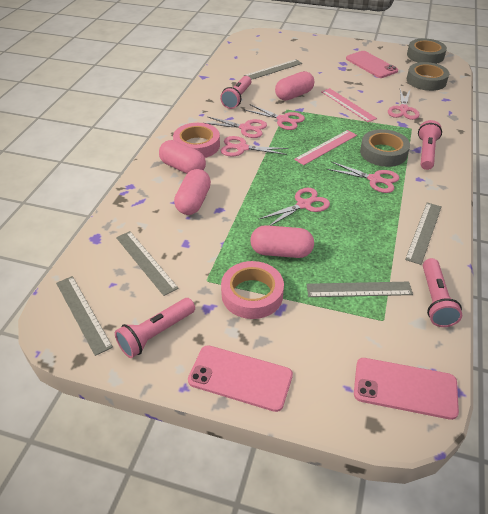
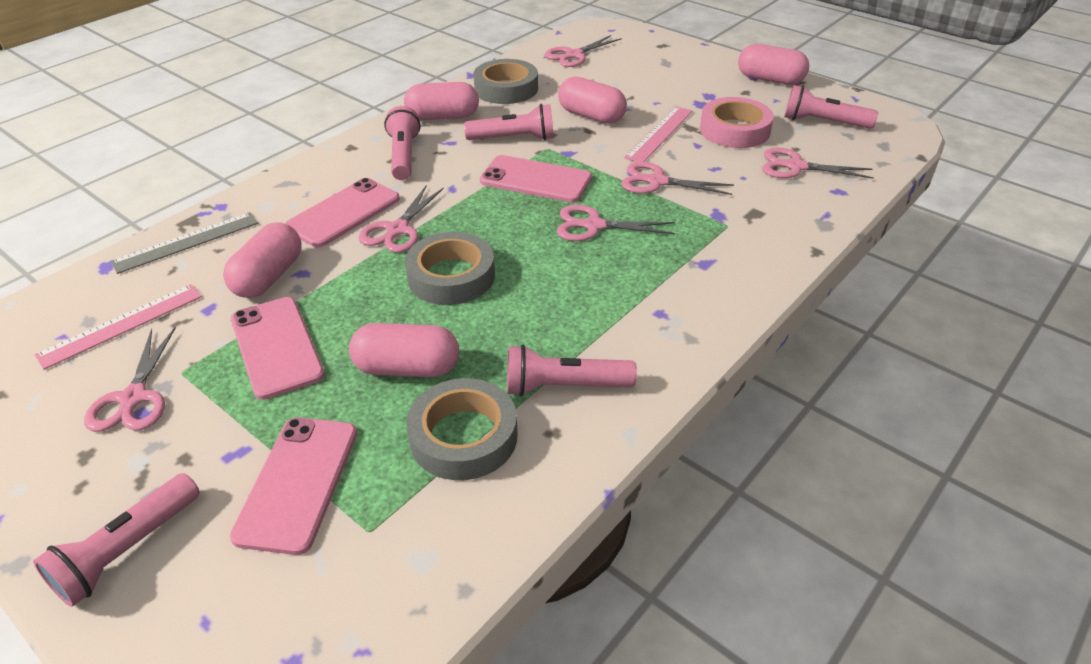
grey ruler: [56,276,113,356] [116,231,179,296] [244,59,302,80] [306,282,413,297] [405,203,442,265] = 5 -> [111,212,258,274] = 1
pink capsule: [159,140,206,174] [174,169,211,215] [250,225,314,258] [275,71,314,101] = 4 -> [223,222,302,298] [349,323,459,377] [404,82,479,120] [558,77,627,124] [738,44,809,85] = 5
pink flashlight: [115,298,195,358] [220,76,252,109] [418,120,442,170] [423,258,462,327] = 4 -> [33,473,200,607] [384,106,420,180] [464,104,554,140] [507,345,637,396] [784,85,878,129] = 5
pink phone: [188,345,293,412] [346,51,398,78] [354,358,459,420] = 3 -> [230,417,357,555] [231,297,325,400] [285,178,400,248] [480,155,592,202] = 4
pink tape: [173,123,220,158] [221,261,284,319] = 2 -> [700,97,774,148] = 1

